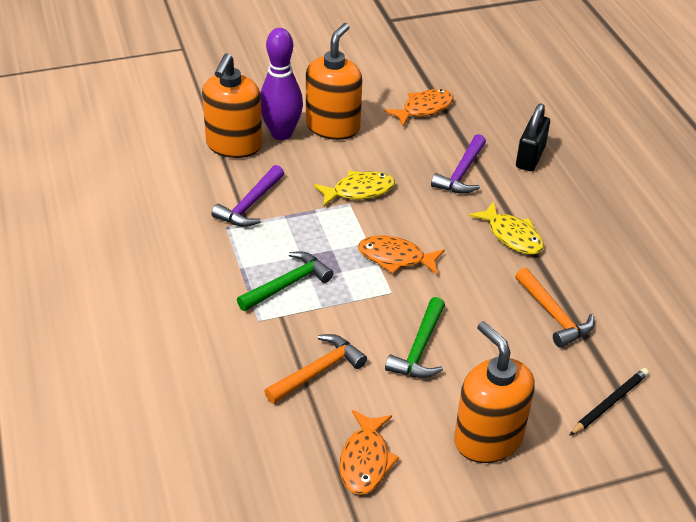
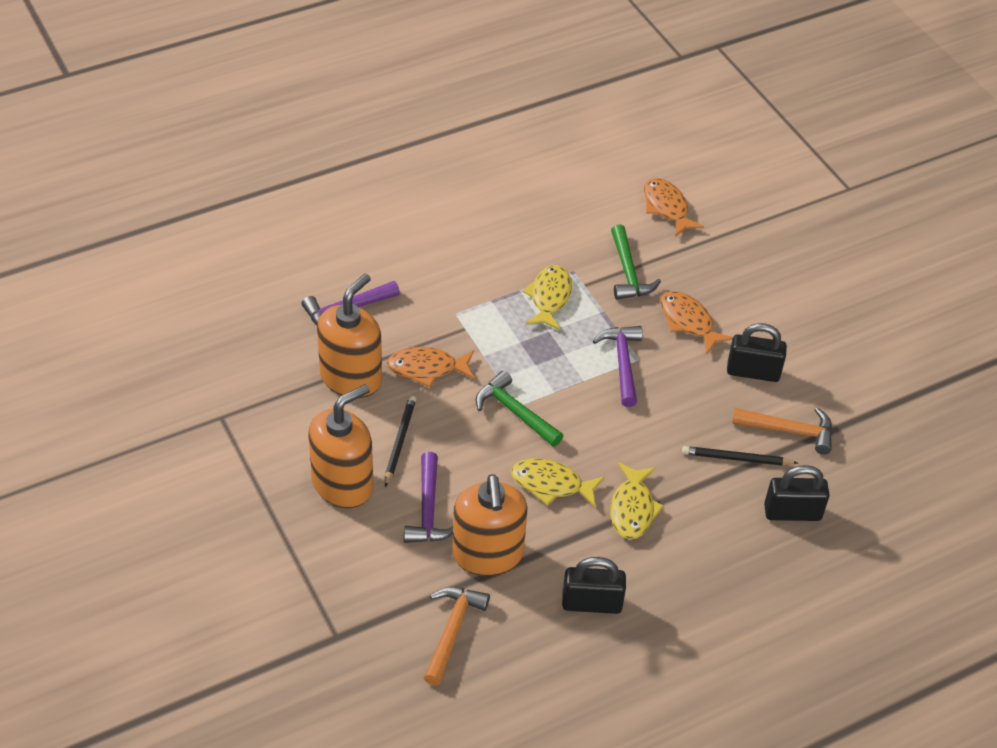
black padlock: [516,104,550,171] = 1 -> [562,557,626,614] [727,323,787,382] [764,465,830,521] = 3
black pencil: [569,368,649,436] = 1 -> [385,395,416,487] [682,446,798,466] = 2
purple bowling pin: [260,28,303,140] = 1 -> none = 0
purple hammer: [212,165,284,227] [431,134,486,194] = 2 -> [302,281,400,325] [404,452,453,543] [593,326,643,407] = 3
yellow fish: [314,171,395,206] [469,201,544,255] = 2 -> [511,459,605,508] [523,265,572,330] [610,462,664,539] = 3

